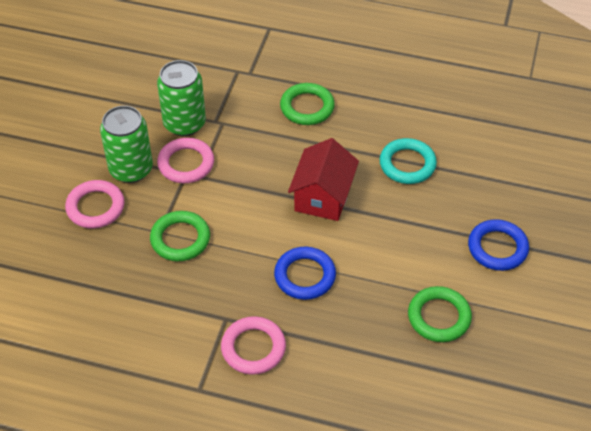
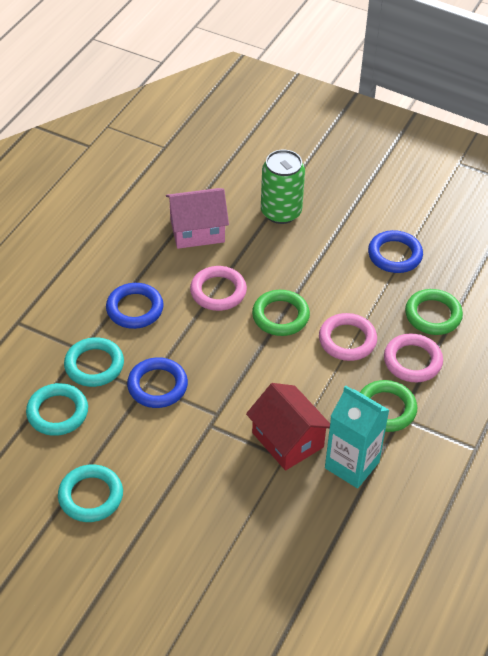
blue ring: [274,247,336,300] [468,219,529,271] = 2 -> [106,283,164,329] [127,357,188,408] [368,230,423,273] = 3
green can: [100,106,153,183] [157,60,206,136] = 2 -> [261,150,305,224] = 1
pink house: none = 0 -> [166,188,229,249] = 1
turquoise carton: none = 0 -> [325,385,389,488] = 1
turquoise ring: [380,138,437,184] = 1 -> [26,383,88,436] [58,464,123,522] [64,337,124,387] = 3

